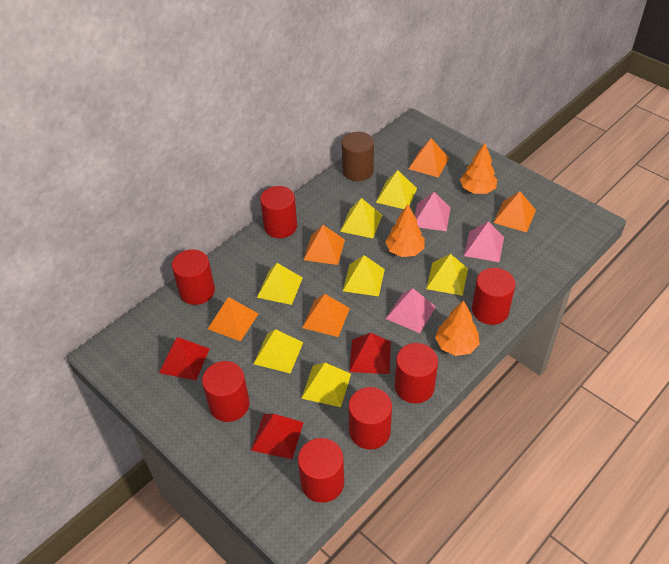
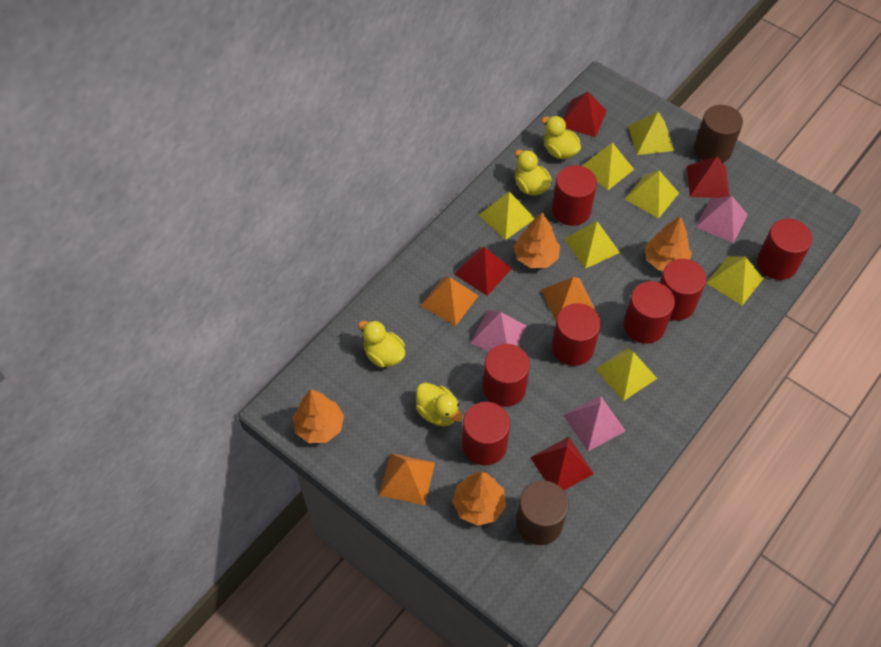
brown cylinder: [342,132,374,181] = 1 -> [516,480,569,545] [694,105,743,163] = 2
orange pyramid: [208,297,259,341] [302,294,350,337] [304,225,345,265] [409,138,449,178] [493,191,536,233] = 5 -> [379,453,435,505] [421,276,478,326] [541,277,596,321] = 3
orange tree: [385,204,425,257] [435,300,480,356] [460,143,497,194] = 3 -> [293,389,344,443] [452,472,506,526] [514,212,560,268] [645,216,692,271] = 4
red pyramid: [159,337,210,380] [251,414,304,459] [349,333,391,374] = 3 -> [454,247,512,296] [530,437,594,490] [563,92,607,137] [687,156,729,198] = 4
yellow duck: none = 0 -> [358,320,405,368] [416,383,463,426] [515,150,551,196] [541,116,581,159] = 4

